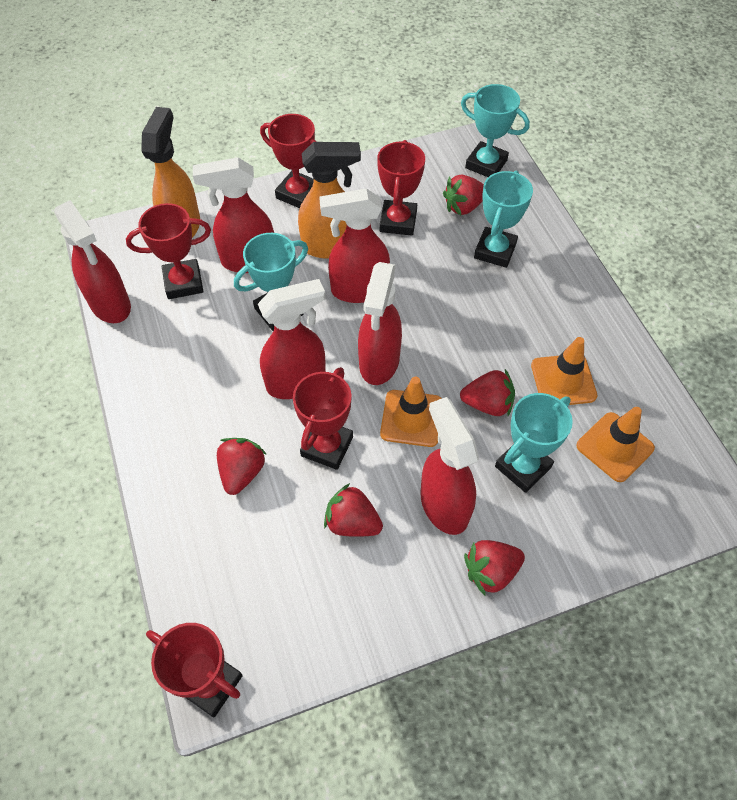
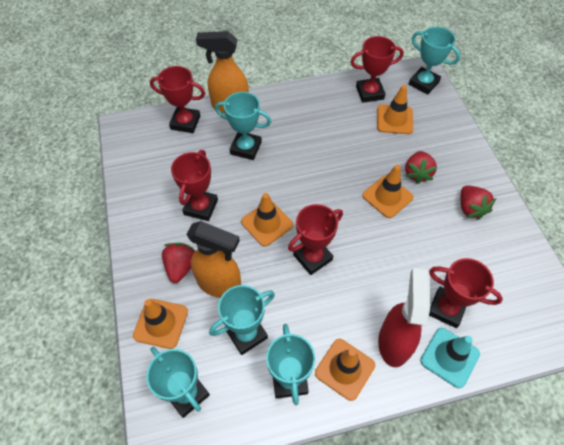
orange traffic cone: [380,377,442,447] [531,337,597,405] [576,407,655,482] = 3 -> [133,299,188,349] [241,193,293,247] [315,339,375,401] [362,165,414,218] [377,85,413,134] = 5
red spray bottle: [54,200,131,323] [193,158,274,273] [258,279,326,399] [319,188,390,303] [358,262,402,385] [420,397,479,535] = 6 -> [378,268,430,367] = 1
red strawberry: [217,438,267,495] [324,483,383,537] [443,175,484,215] [460,369,515,416] [464,540,525,596] = 5 -> [162,243,195,283] [405,151,437,184] [461,185,496,220] = 3
turquoise traffic cone: none = 0 -> [420,328,480,388] = 1
turquoise trophy: [234,233,308,331] [461,84,530,177] [474,171,533,268] [495,393,573,493] = 4 -> [146,347,210,418] [209,285,275,355] [215,92,271,160] [266,324,315,405] [409,27,460,95] = 5

